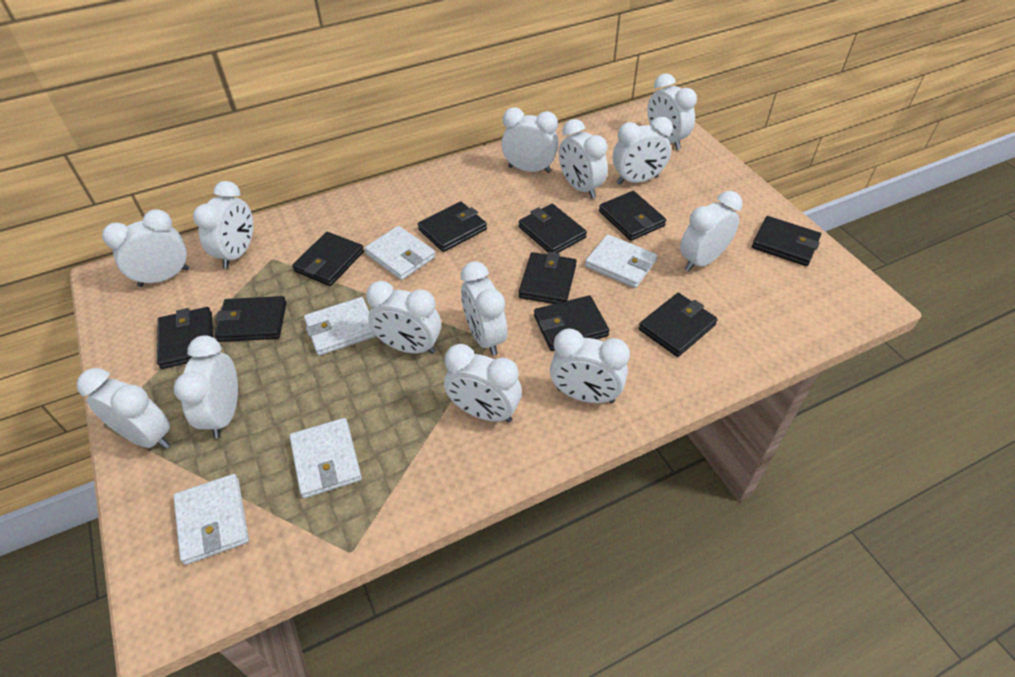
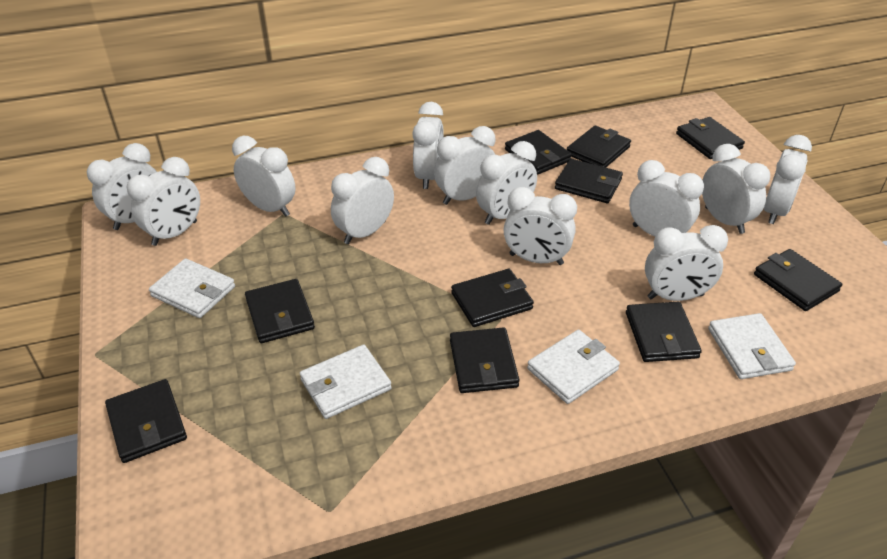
white clock: [76,368,170,449] [102,210,189,287] [174,335,238,438] [193,181,253,269] [366,281,441,354] [444,344,522,423] [461,261,507,356] [501,107,559,173] [550,329,630,403] [559,119,608,199] [613,117,673,185] [648,74,697,150] [680,191,742,271] = 13 -> [87,143,157,230] [127,157,200,246] [232,136,296,217] [331,157,394,244] [412,102,444,189] [434,126,496,205] [476,141,537,225] [503,187,577,265] [629,160,704,237] [645,225,728,301] [702,144,770,234] [764,135,812,224] = 12
white wallet: [173,474,249,565] [289,418,362,498] [304,297,377,356] [364,226,436,280] [585,234,657,288] = 5 -> [149,258,235,318] [300,345,392,419] [527,330,620,404] [708,313,796,379] = 4

